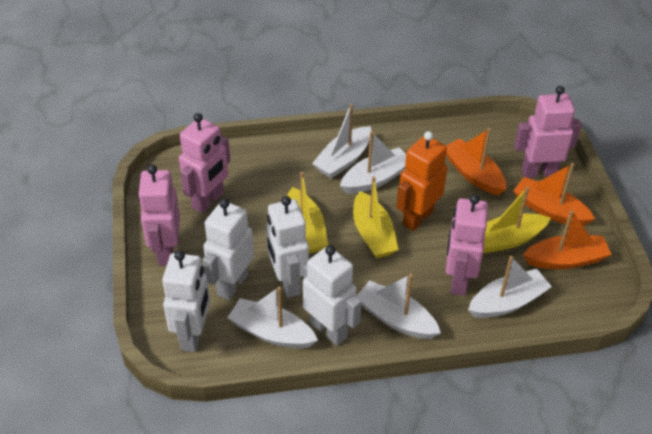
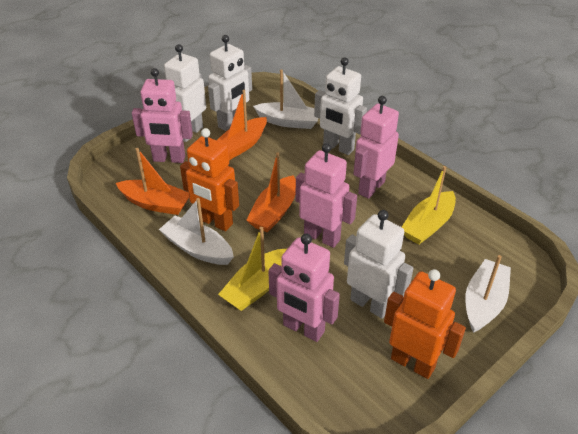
orange robot: [396,131,447,231] = 1 -> [180,128,239,231] [384,269,466,379] = 2
white boat: [227,286,318,349] [312,104,371,179] [340,131,406,194] [356,274,441,339] [468,256,552,318] = 5 -> [159,198,234,265] [253,69,319,129] [465,255,511,333] = 3
yellow boat: [287,172,328,253] [353,176,399,258] [483,187,551,253] = 3 -> [218,227,288,311] [402,166,456,245] = 2

